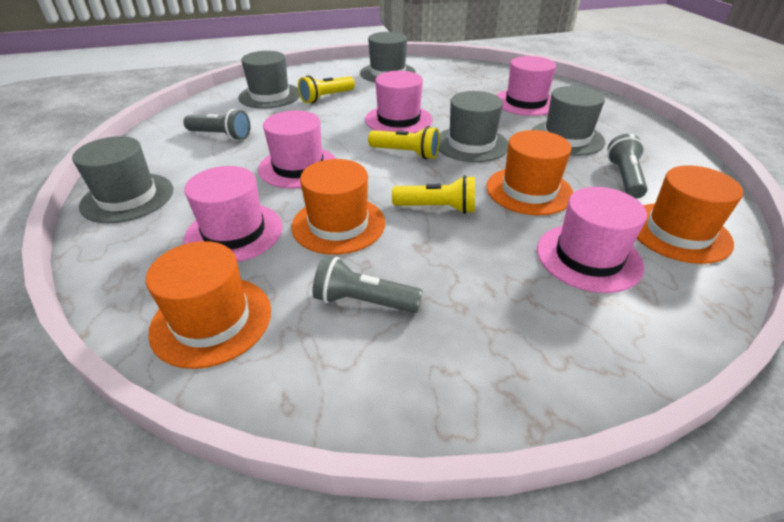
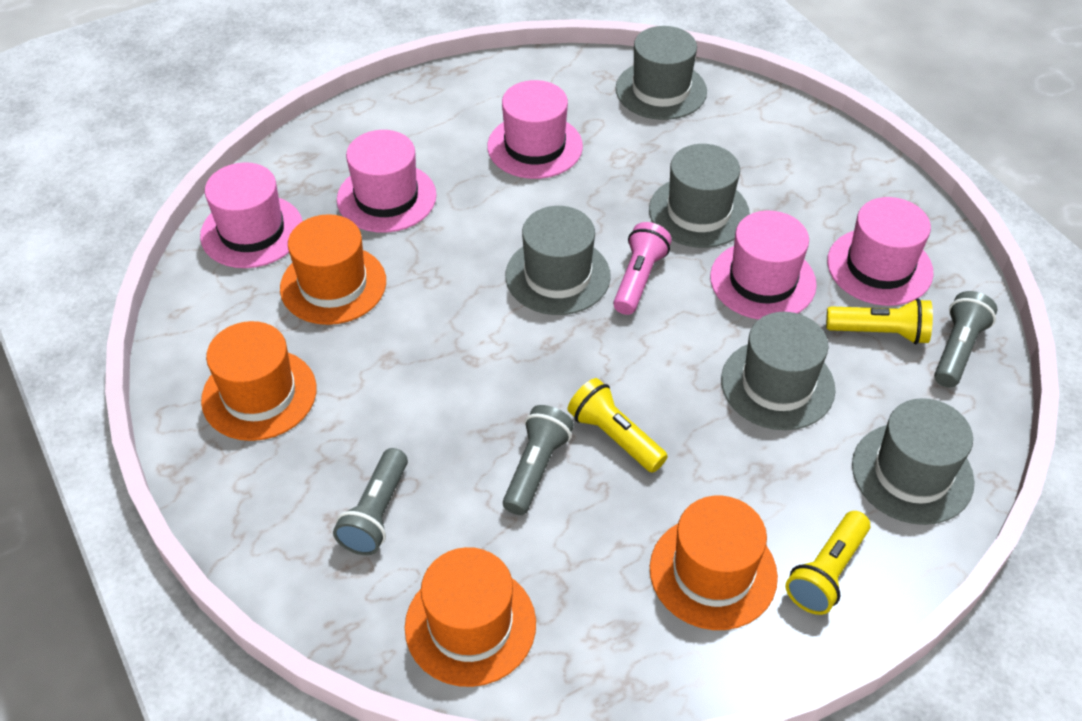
pink flashlight: none = 0 -> [613,222,672,315] = 1

